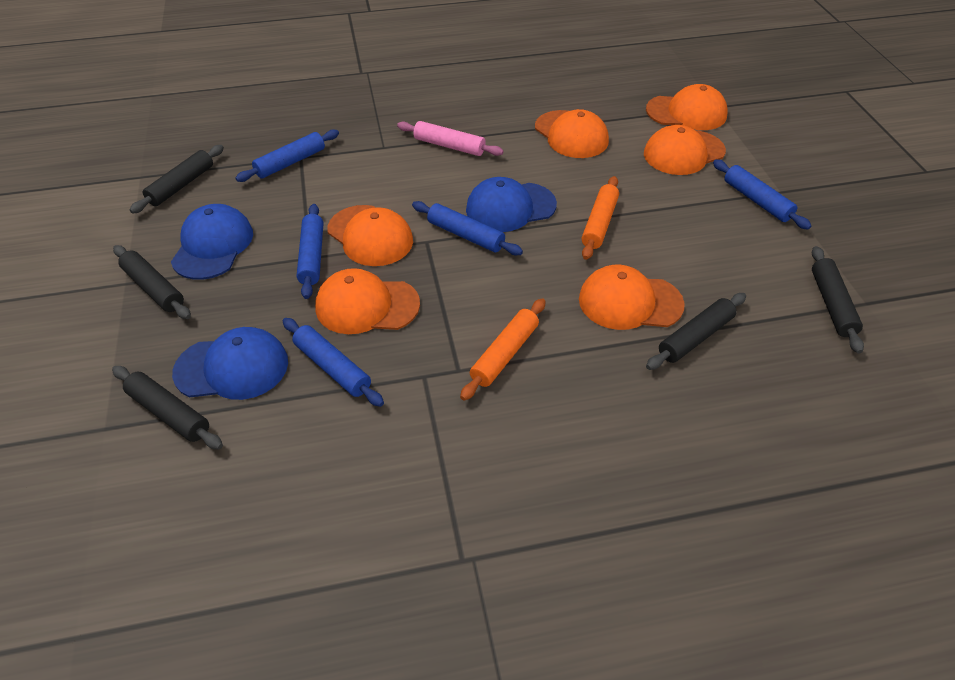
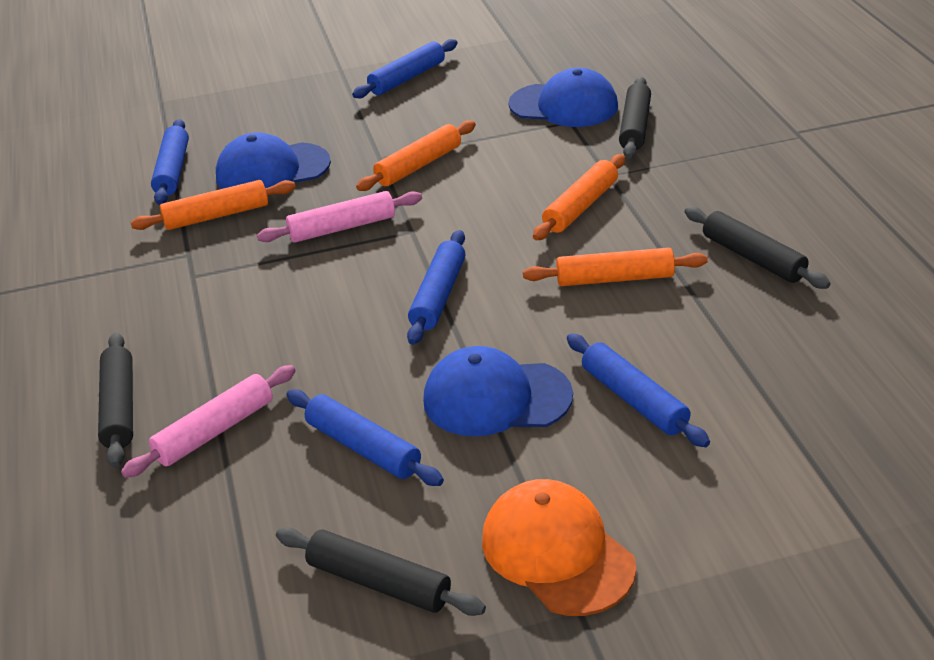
black rolling pin: [112,366,223,449] [113,245,191,319] [130,145,224,214] [646,293,746,370] [812,246,864,354] = 5 -> [98,332,133,468] [276,527,486,616] [619,77,651,159] [685,207,831,289] = 4
orange cap: [315,268,420,334] [327,205,413,266] [535,109,609,158] [579,264,685,330] [644,125,726,175] [646,84,728,130] = 6 -> [482,479,636,616] = 1
orange rolling pin: [460,298,546,401] [582,176,619,260] = 2 -> [131,180,296,230] [356,120,476,191] [523,248,708,286] [533,154,625,240] = 4
pink rolling pin: [397,121,503,156] = 1 -> [121,365,296,478] [257,191,422,243] = 2

